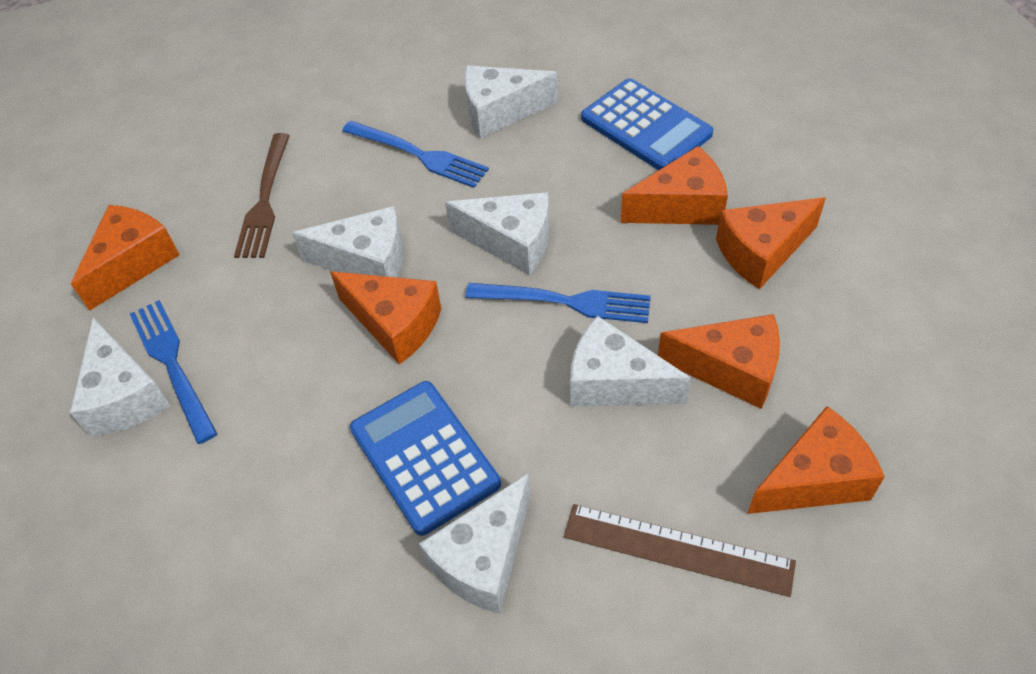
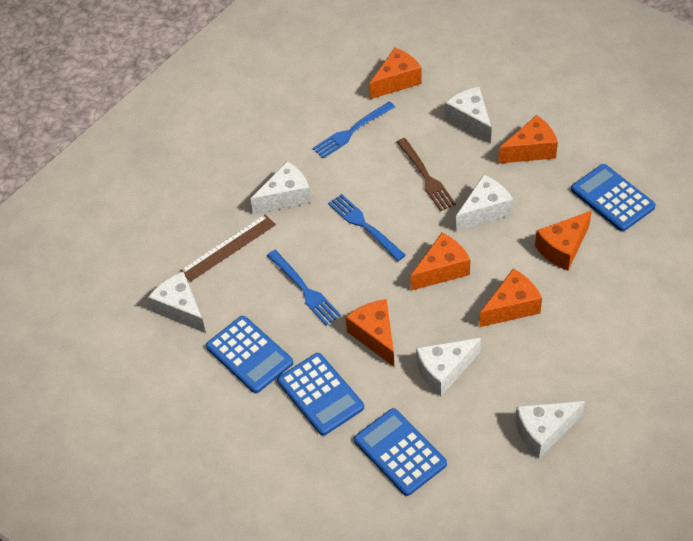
blue calculator: [350,381,501,536] [581,78,713,170] = 2 -> [206,316,293,393] [278,353,364,436] [354,408,447,496] [571,164,656,232] = 4

